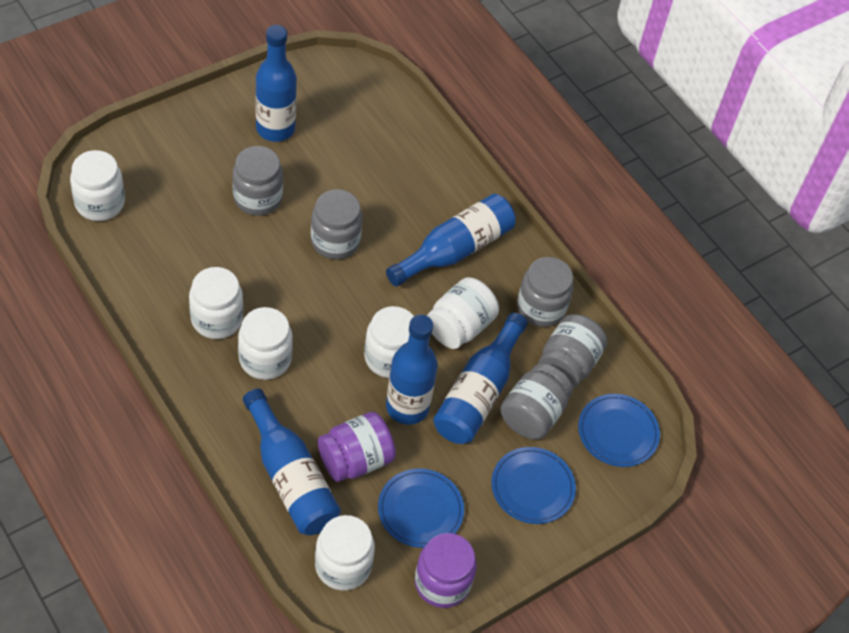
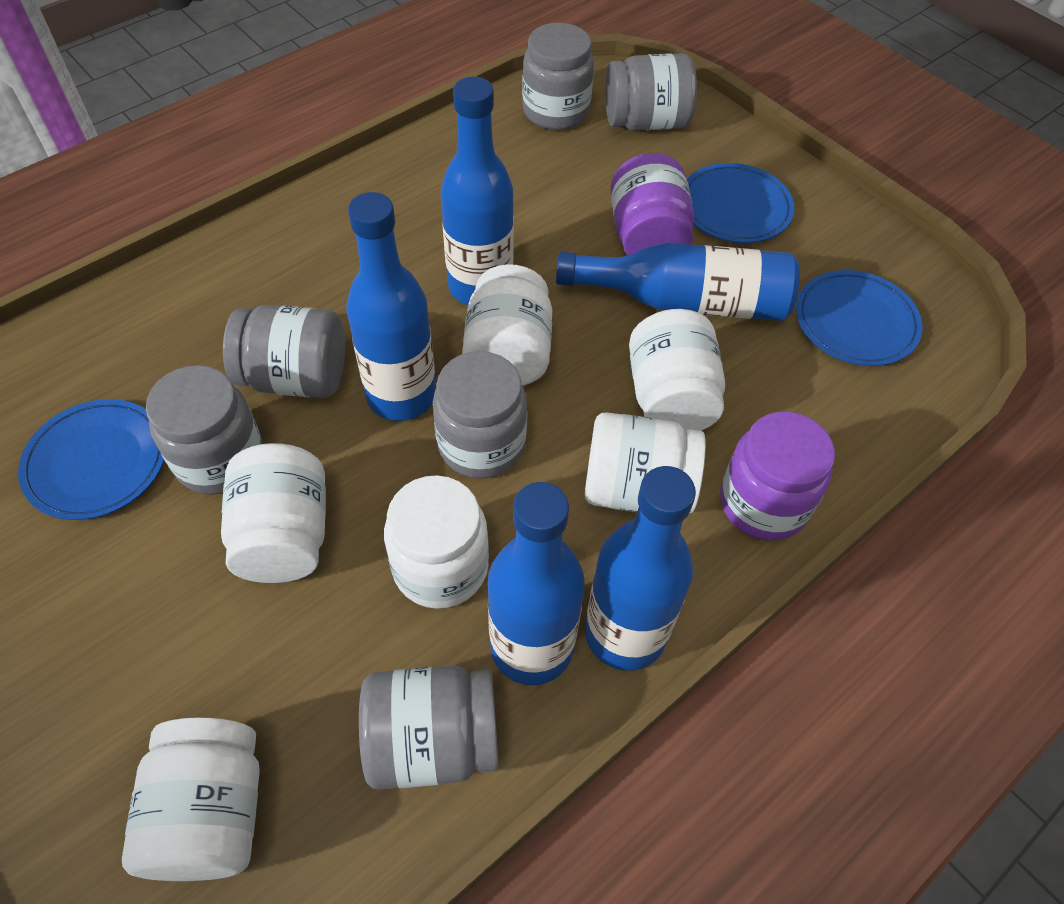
grey jar: [232,146,283,216] [311,189,363,260] [500,364,573,439] [517,257,573,327] [538,314,607,388] = 5 -> [146,365,263,495] [223,305,345,398] [359,666,498,790] [433,351,527,479] [522,23,594,130] [605,53,697,130] = 6

